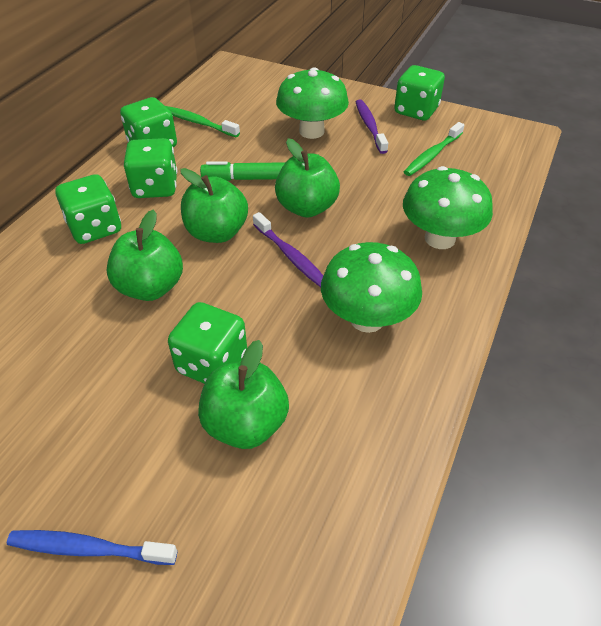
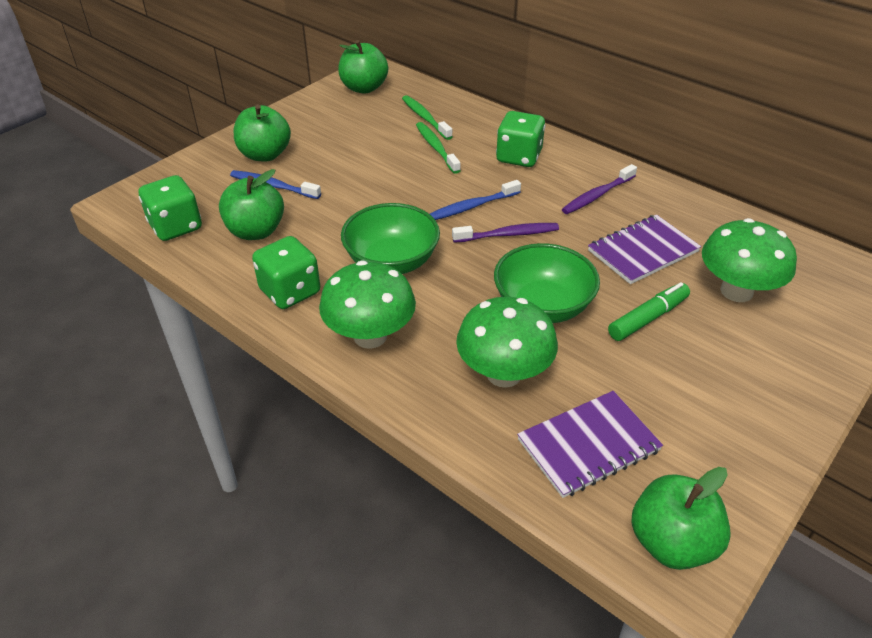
blue toothbrush: [7,530,177,565] = 1 -> [230,170,321,199] [430,180,521,220] = 2
green bowl: none = 0 -> [341,203,440,274] [494,243,600,323] = 2
green dice: [56,174,121,244] [120,97,177,147] [124,138,177,198] [168,302,247,384] [394,65,445,120] = 5 -> [139,175,202,241] [252,236,320,309] [496,111,545,167] = 3
purple notebook: none = 0 -> [517,391,663,498] [588,215,701,284] = 2

